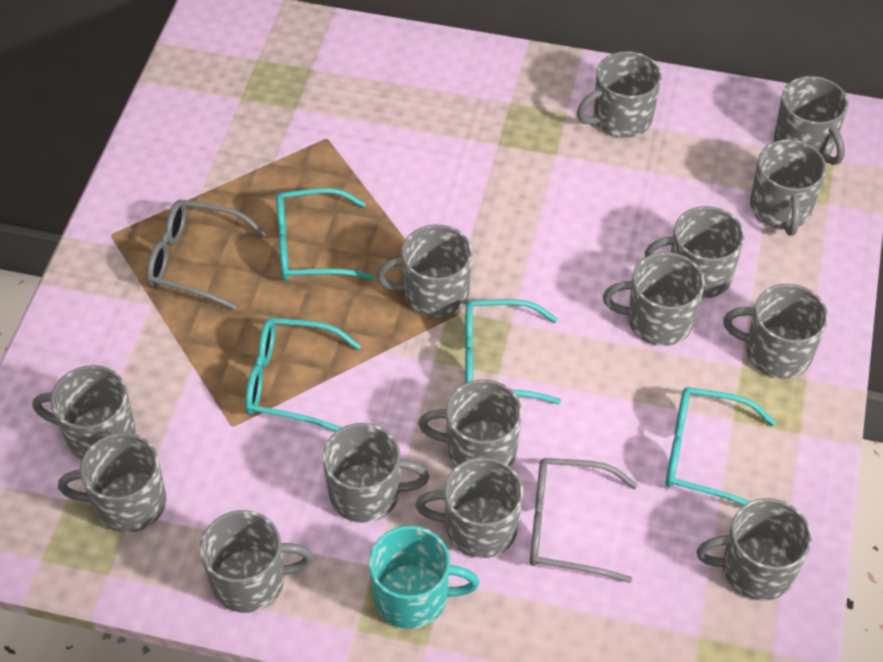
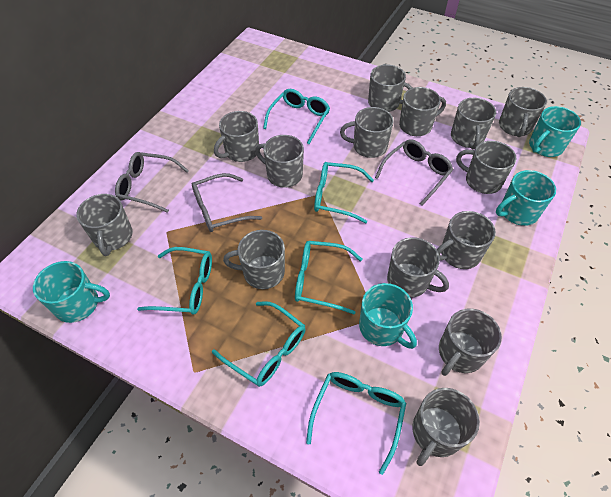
grey glasses: [146,200,266,310] [530,458,638,583] = 2 -> [115,152,189,213] [192,173,262,232] [375,139,453,206] = 3
turquoise glasses: [245,318,361,431] [276,188,374,281] [465,299,561,404] [665,387,776,505] = 4 -> [137,247,212,315] [212,301,306,387] [263,89,330,144] [295,241,362,314] [306,372,406,475] [314,162,374,223] = 6
turquoise mug: [369,526,480,629] = 1 -> [33,261,110,323] [359,283,417,349] [496,170,556,226] [529,106,581,157] = 4

